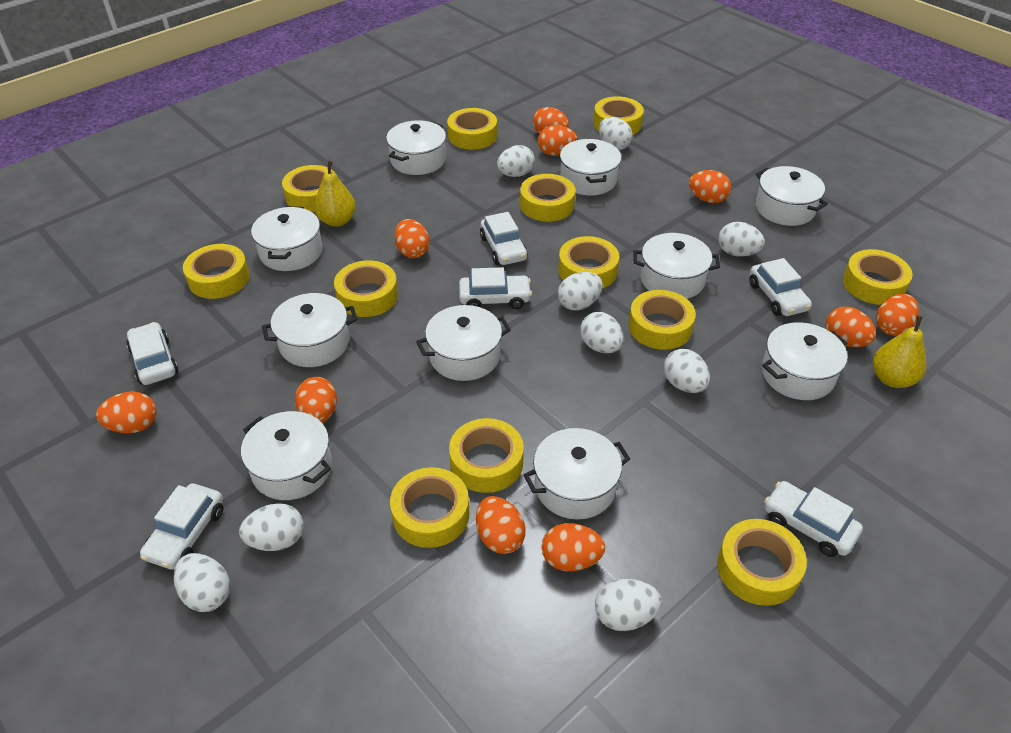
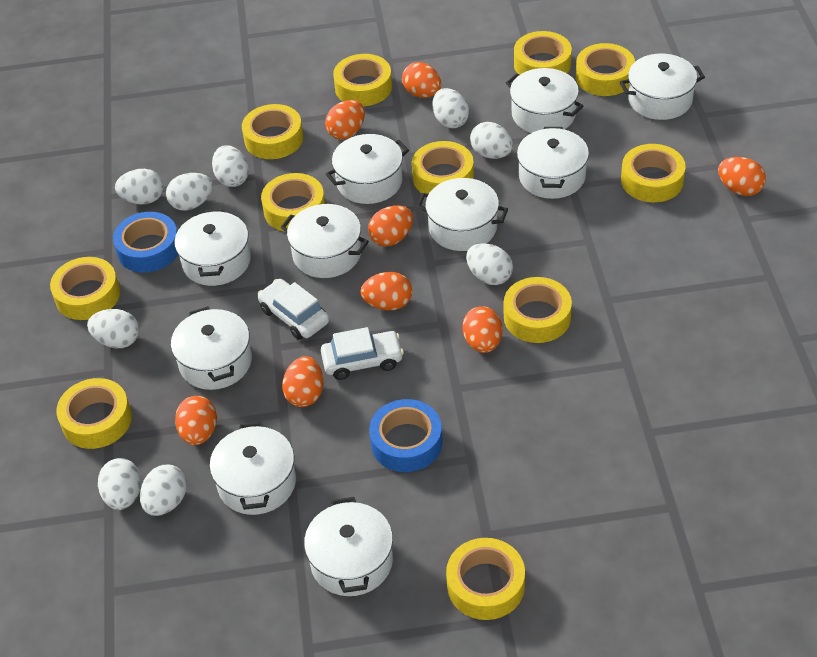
blue tape: none = 0 -> [113,212,178,273] [369,399,443,472] = 2
orange egg: [96,391,156,433] [295,377,337,423] [394,219,430,258] [476,496,526,554] [533,107,569,134] [538,125,578,156] [542,523,605,571] [689,170,731,203] [825,307,876,347] [876,293,919,336] = 10 -> [175,396,217,445] [282,356,323,407] [325,100,365,140] [360,272,412,310] [368,205,413,246] [402,62,441,98] [462,306,502,353] [718,157,766,196] = 8
white car: [126,322,178,385] [140,484,223,570] [459,267,532,309] [480,212,528,265] [749,258,812,316] [764,481,863,557] = 6 -> [258,279,329,340] [321,327,404,380] = 2
yellow pear: [314,160,356,227] [873,316,926,388] = 2 -> none = 0
yellow tape: [183,244,249,299] [282,165,336,212] [334,260,398,317] [390,467,470,548] [447,108,497,150] [449,418,524,493] [520,174,575,222] [558,236,619,288] [593,96,644,135] [629,290,696,350] [717,519,807,606] [843,249,912,305] = 12 -> [50,257,120,320] [56,378,132,449] [242,104,303,159] [261,173,325,232] [333,54,392,106] [412,141,474,194] [446,538,525,620] [504,277,572,343] [514,31,572,75] [576,43,635,96] [621,144,686,202] = 11

